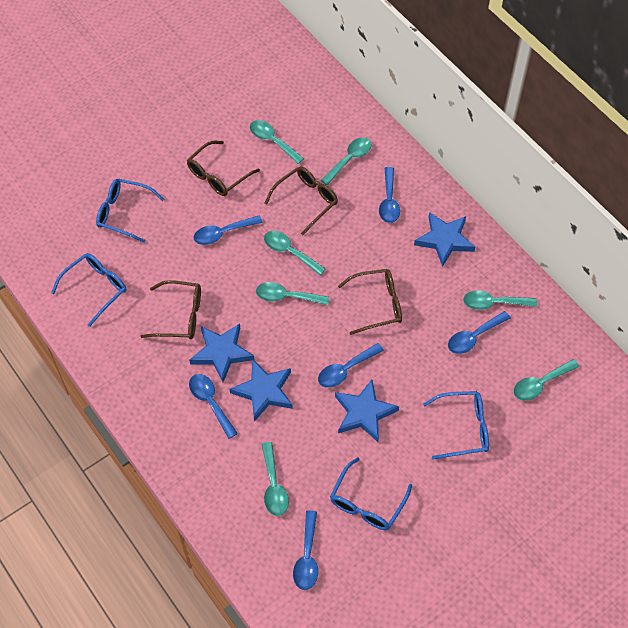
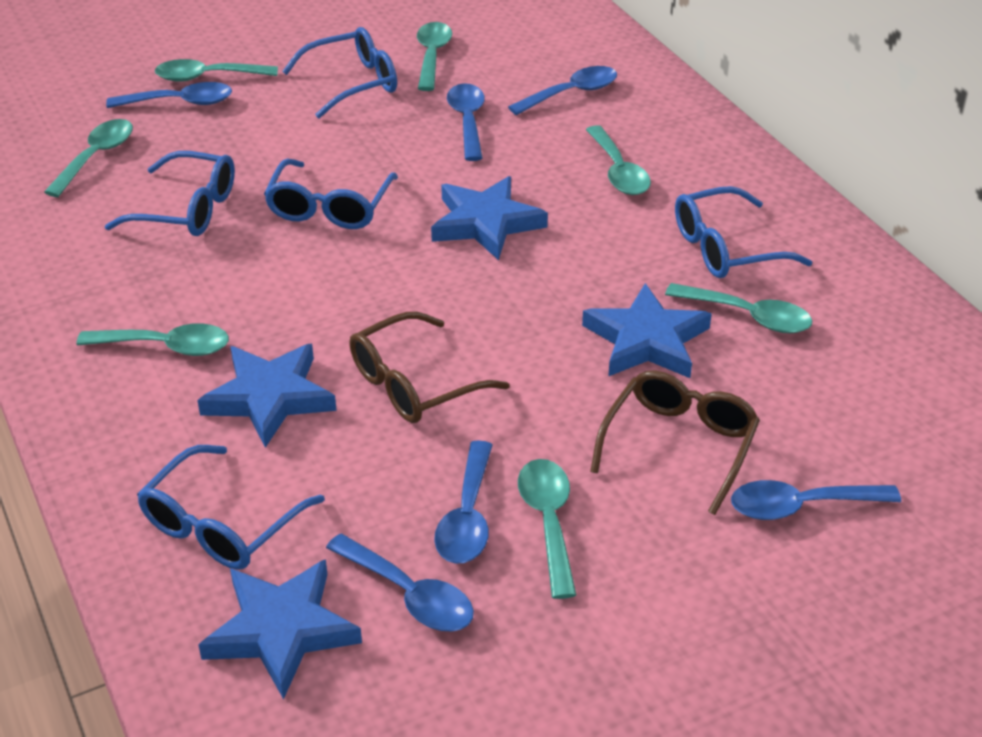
blue glasses: [51,253,126,327] [96,179,164,243] [330,457,412,530] [423,391,489,460] = 4 -> [105,151,235,236] [137,445,325,570] [264,159,398,229] [282,27,397,118] [675,186,812,278] = 5
brown glasses: [140,280,201,339] [187,141,260,196] [265,166,338,235] [338,269,402,335] = 4 -> [349,312,510,423] [590,370,760,515] = 2

